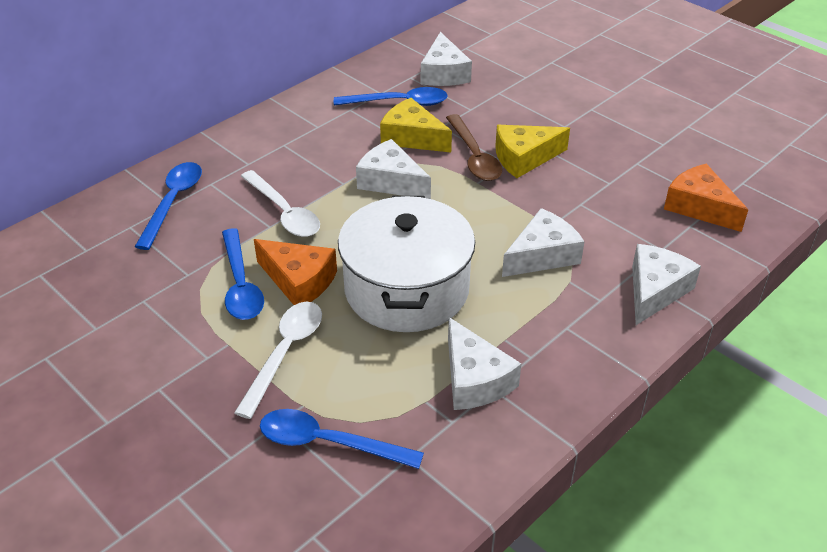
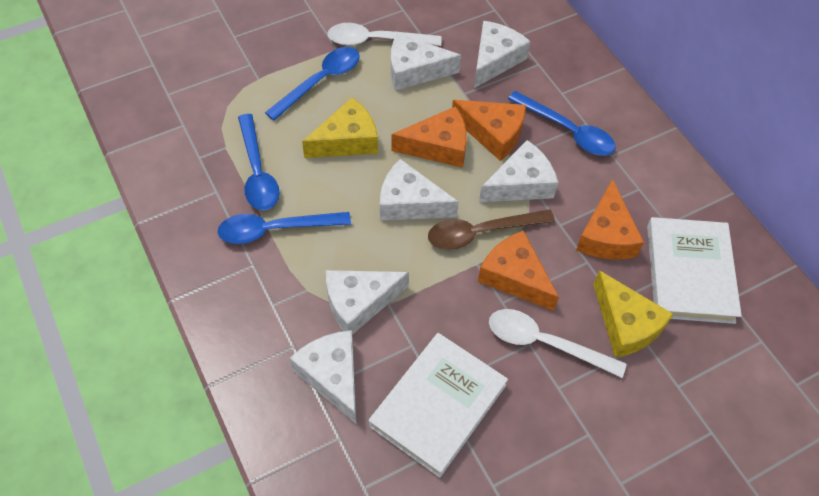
orange cheese: [254,239,337,305] [664,163,748,232] = 2 -> [391,106,467,168] [452,100,526,161] [478,230,559,311] [576,179,644,260] = 4
white book: none = 0 -> [369,333,508,478] [647,217,742,324] = 2
white cheese: [356,139,431,199] [421,32,472,86] [448,317,521,410] [502,208,585,277] [632,244,701,325] = 5 -> [290,330,356,424] [326,270,409,335] [380,159,459,221] [391,33,461,91] [474,21,531,88] [479,140,558,202] = 6
white pot: [338,196,475,332] = 1 -> none = 0

